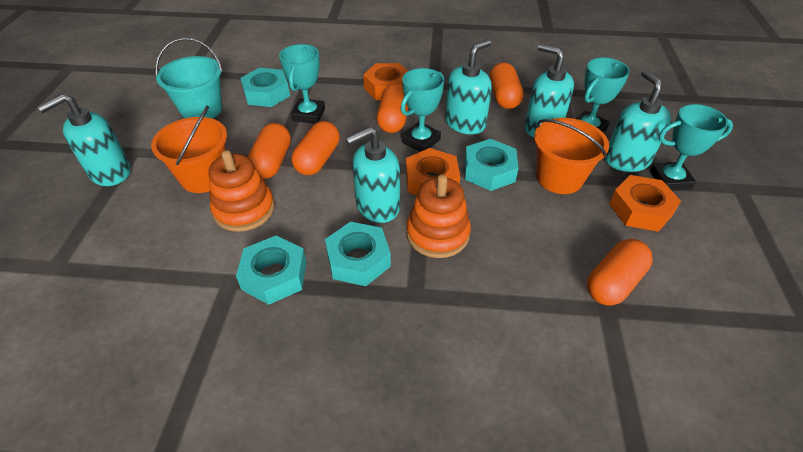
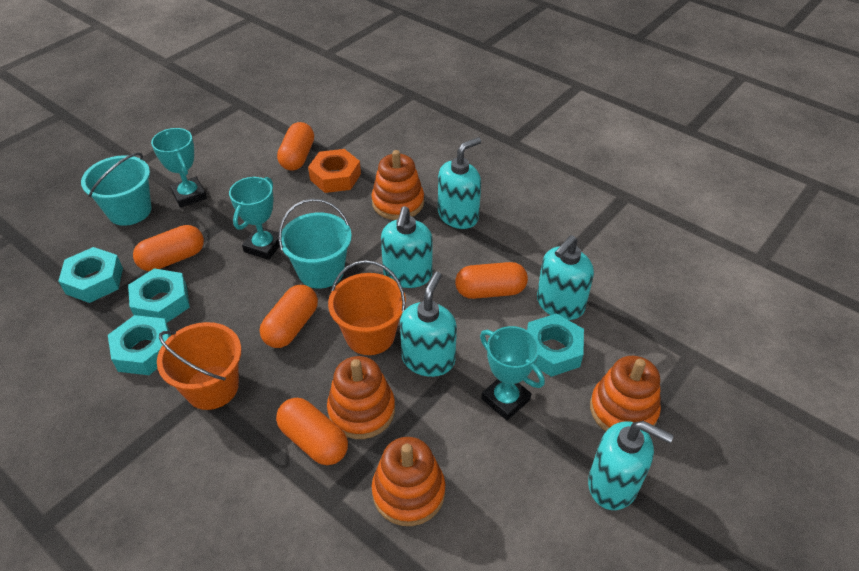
orange nut: [363,63,408,100] [406,148,460,195] [609,175,681,232] = 3 -> [308,149,361,193] = 1
orange stacking toy: [209,150,274,232] [406,175,471,258] = 2 -> [327,356,395,439] [372,150,424,220] [372,437,445,526] [590,356,661,431] = 4
turquoise bucket: [155,37,223,119] = 1 -> [81,152,152,226] [279,199,352,289] = 2
turquoise trophy: [279,44,325,124] [401,68,444,152] [575,57,630,132] [650,104,733,191] = 4 -> [151,128,207,208] [229,177,280,260] [480,326,545,420] = 3

